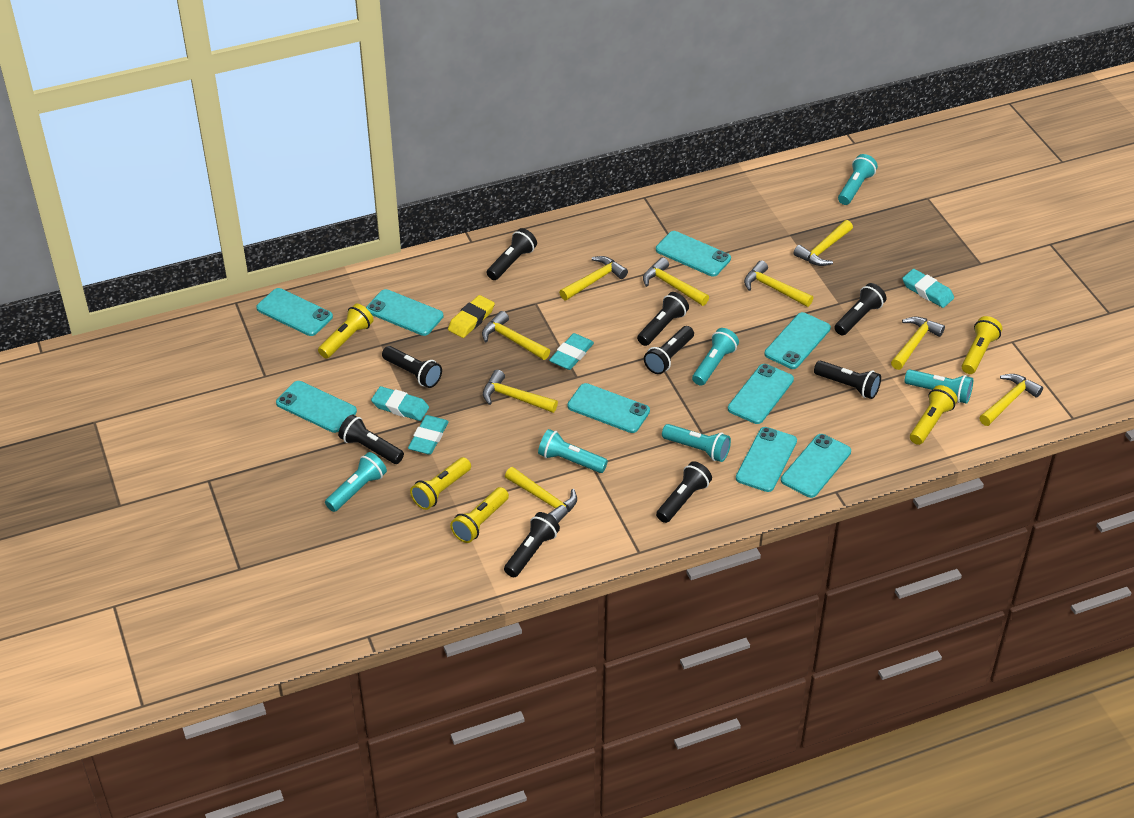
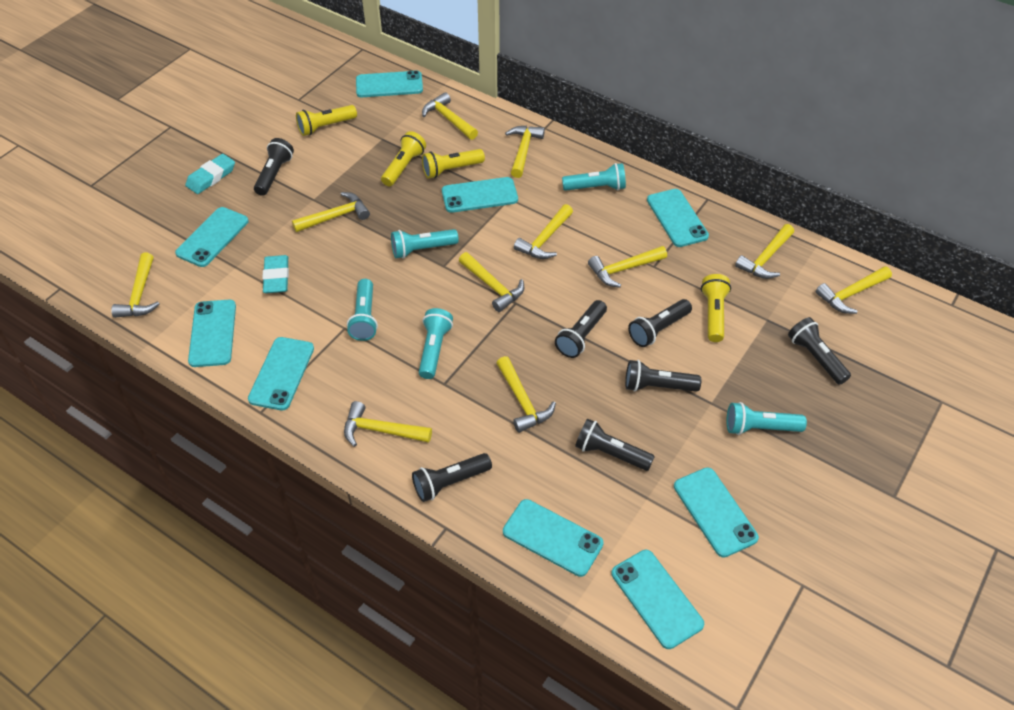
black flashlight: [338,414,404,464] [382,346,442,388] [487,228,537,280] [504,512,560,577] [637,292,689,346] [644,326,694,374] [656,461,712,523] [814,360,881,399] [834,283,886,335] = 9 -> [254,138,294,196] [412,453,492,502] [555,300,607,358] [575,418,655,471] [625,360,701,392] [628,299,692,347] [788,317,851,385] = 7
turquoise eraser: [371,386,429,421] [408,415,449,455] [549,333,594,370] [902,269,954,308] = 4 -> [185,154,235,194] [262,255,289,293] = 2
turquoise flashlight: [325,452,387,512] [538,429,608,473] [662,424,731,462] [692,328,739,386] [838,154,878,205] [904,369,973,404] = 6 -> [347,279,378,341] [391,229,459,259] [419,308,453,379] [562,163,626,191] [726,402,807,435] = 5
yellow eraser: [448,295,495,338] = 1 -> none = 0
yellow flashlight: [318,304,373,358] [410,457,471,510] [450,487,509,543] [910,385,957,445] [962,316,1002,374] = 5 -> [296,105,357,136] [381,131,426,186] [422,149,485,179] [701,274,731,342] = 4
yellow hammer: [482,311,550,360] [483,370,558,413] [505,467,577,523] [559,256,628,301] [643,257,709,306] [744,260,813,307] [793,220,853,266] [891,317,945,370] [979,374,1043,426] = 9 -> [111,253,160,318] [292,192,370,232] [344,401,432,447] [422,92,478,140] [459,252,524,312] [496,356,556,433] [505,126,545,178] [514,204,573,259] [588,246,667,288] [735,224,794,279] [816,266,892,314] = 11

